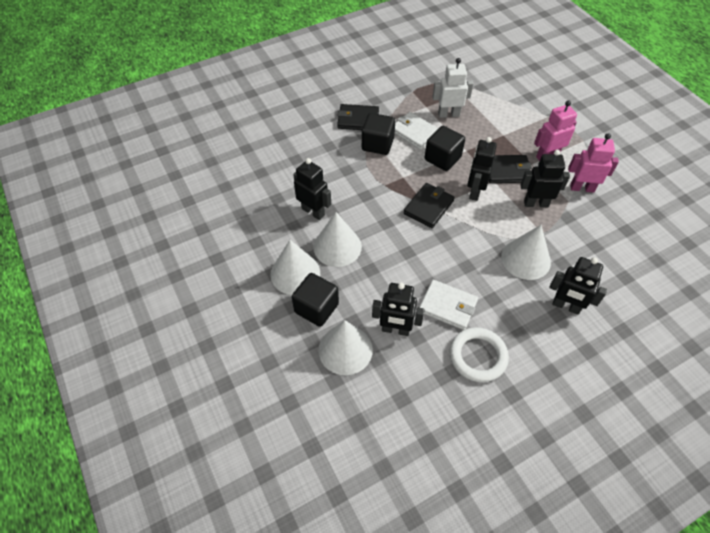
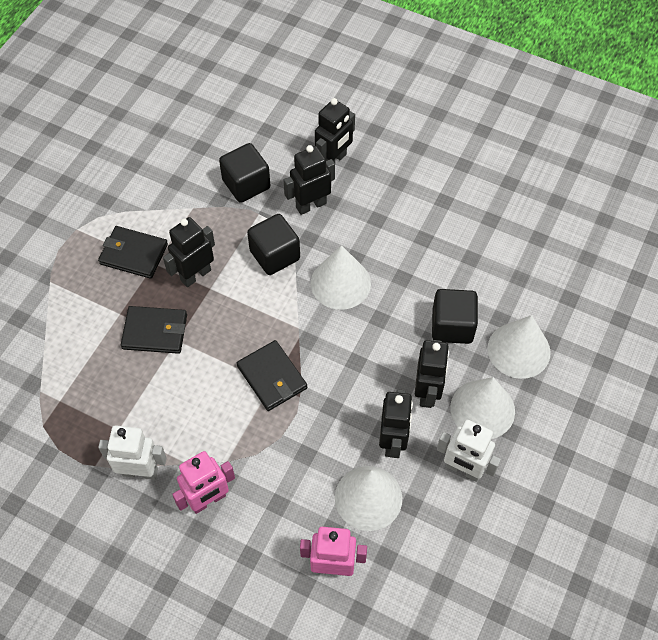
white ring: [450,327,509,382] = 1 -> none = 0
white robot: [432,58,473,118] = 1 -> [98,425,167,480] [437,420,501,482] = 2
white wallet: [395,112,438,150] [419,280,478,330] = 2 -> none = 0

